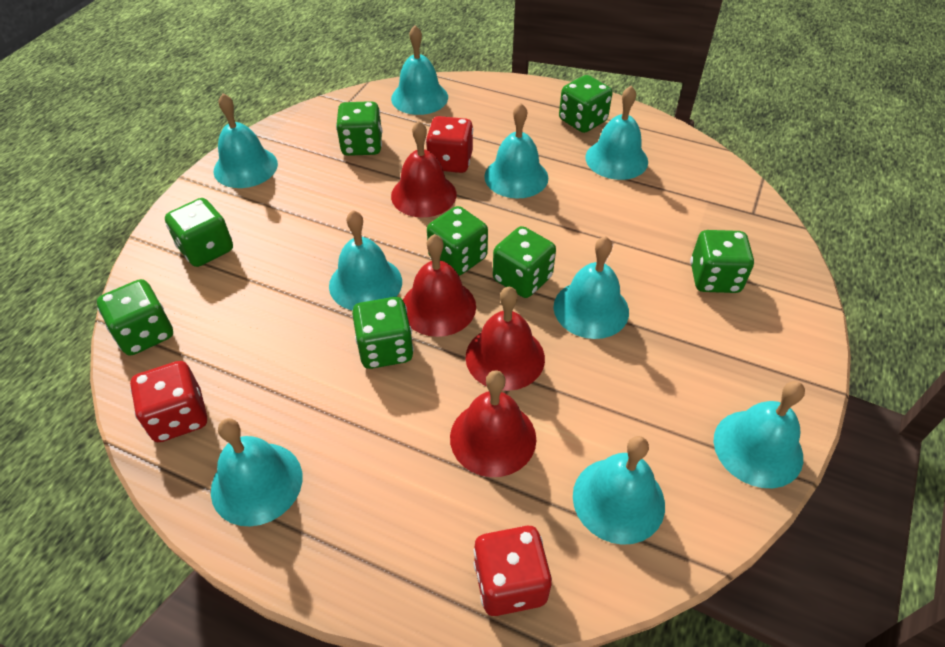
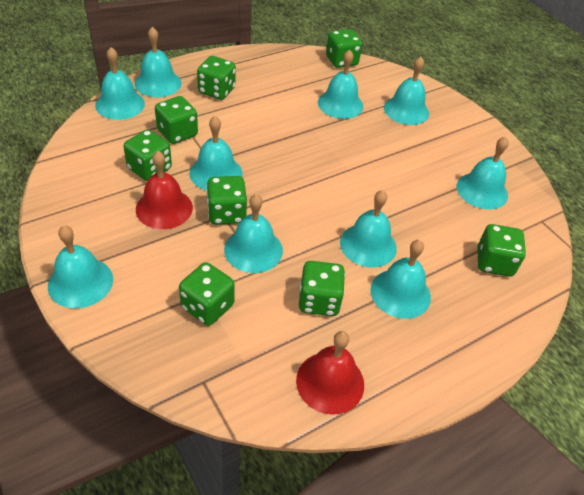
red bell: [391,121,457,217] [403,234,476,337] [450,370,536,477] [466,286,545,391] = 4 -> [136,151,193,229] [296,331,364,415] = 2
red dice: [130,361,207,442] [426,116,473,173] [474,526,552,616] = 3 -> none = 0
turquoise bell: [211,418,302,526] [214,94,278,188] [329,210,402,311] [391,25,448,115] [484,103,548,198] [553,236,629,339] [573,436,665,545] [585,86,648,180] [714,381,805,488] = 9 -> [48,225,113,308] [95,47,145,120] [135,27,182,97] [189,116,243,191] [224,194,283,273] [318,49,363,119] [340,190,397,267] [370,240,431,319] [384,56,429,125] [457,137,509,209] = 10

